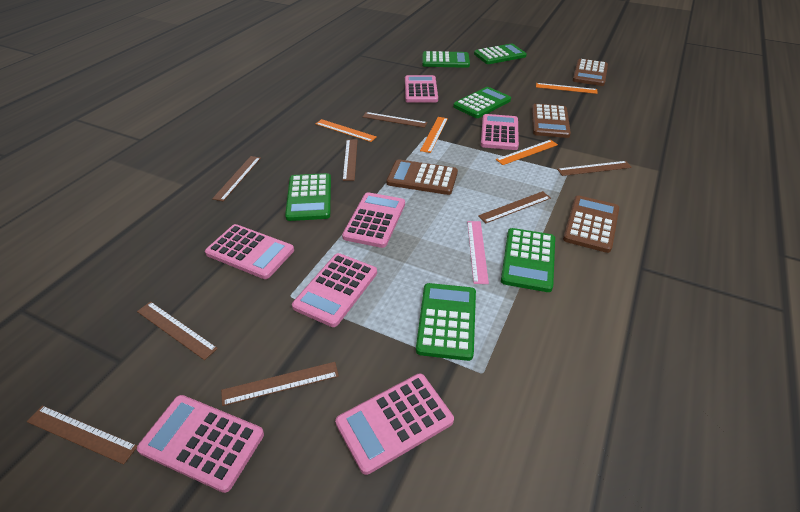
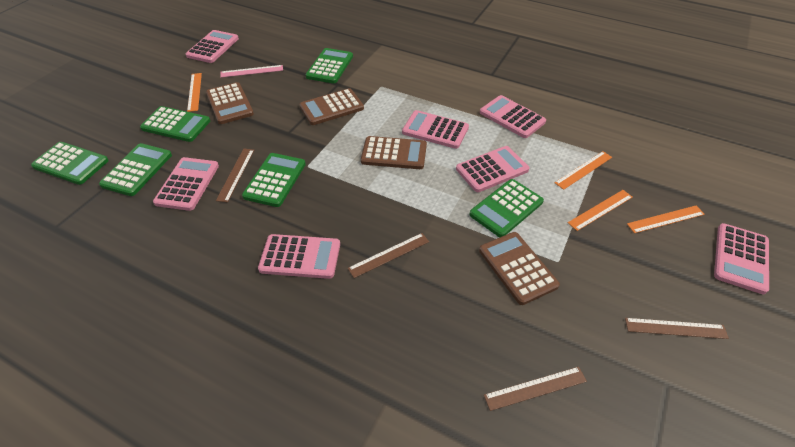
brown ruler: [27,405,137,464] [137,301,218,360] [212,156,261,201] [221,362,339,406] [343,139,358,181] [363,112,428,128] [478,191,551,223] [557,161,632,176] = 8 -> [216,149,254,202] [348,233,429,278] [484,367,587,411] [625,318,729,339] = 4

